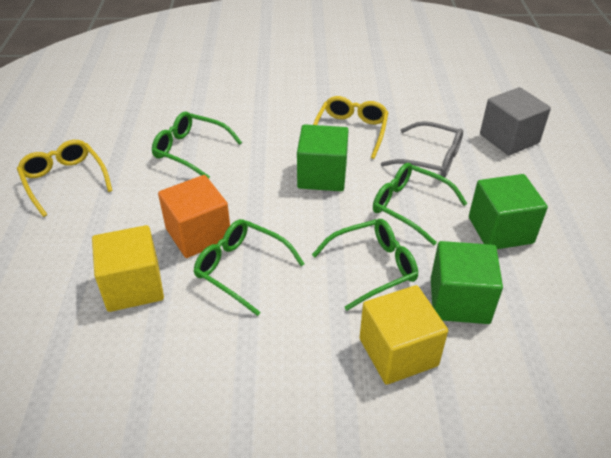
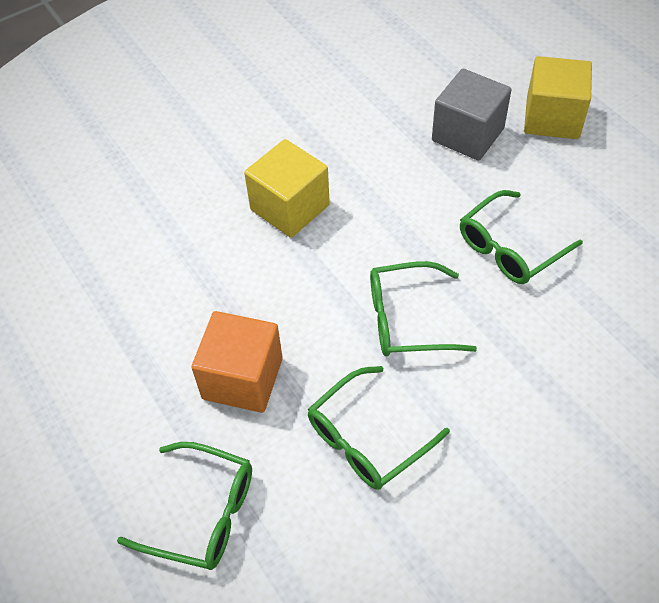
green cube: [297,124,349,191] [431,241,503,324] [469,174,548,249] = 3 -> none = 0
grey glasses: [381,121,463,178] = 1 -> none = 0
yellow glasses: [17,140,113,217] [313,96,389,159] = 2 -> none = 0

